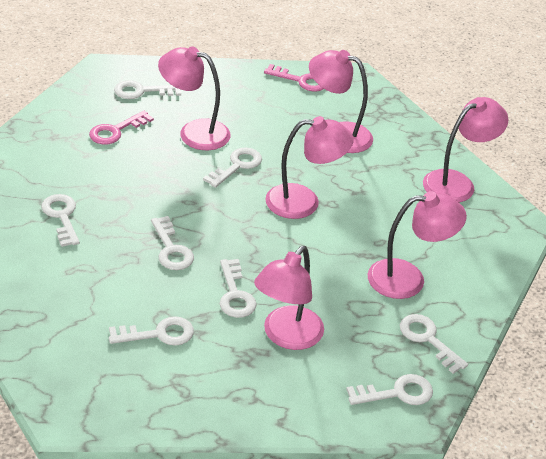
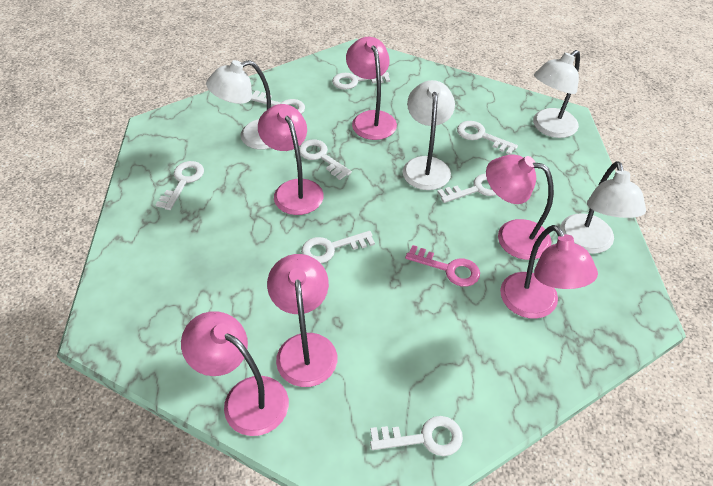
pink key: [89,111,154,144] [264,64,324,91] = 2 -> [405,245,480,287] = 1
white lamp: none = 0 -> [206,60,271,150] [403,80,455,190] [533,50,580,138] [560,161,646,254] = 4

